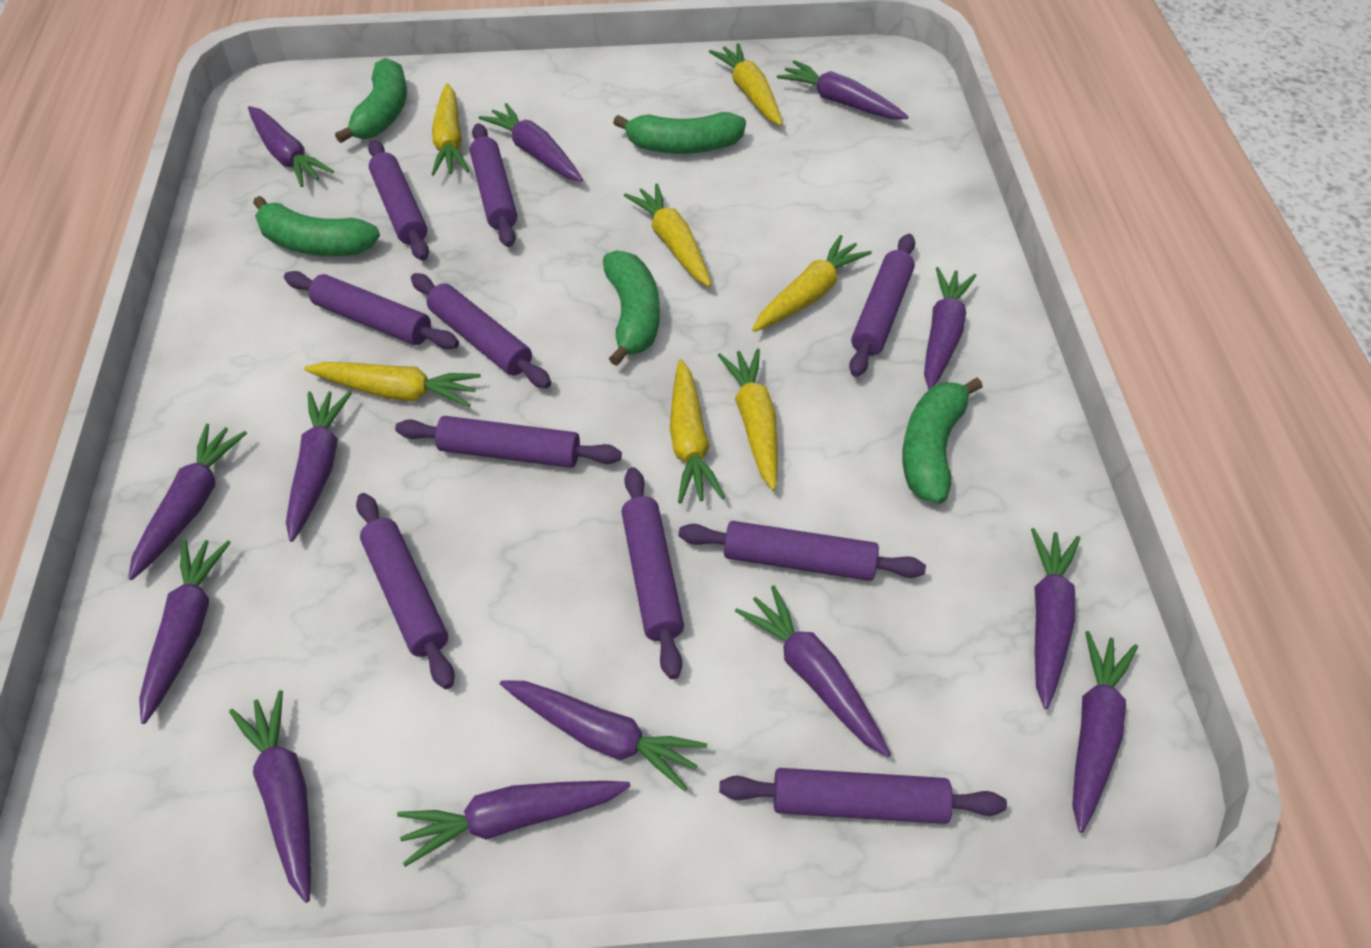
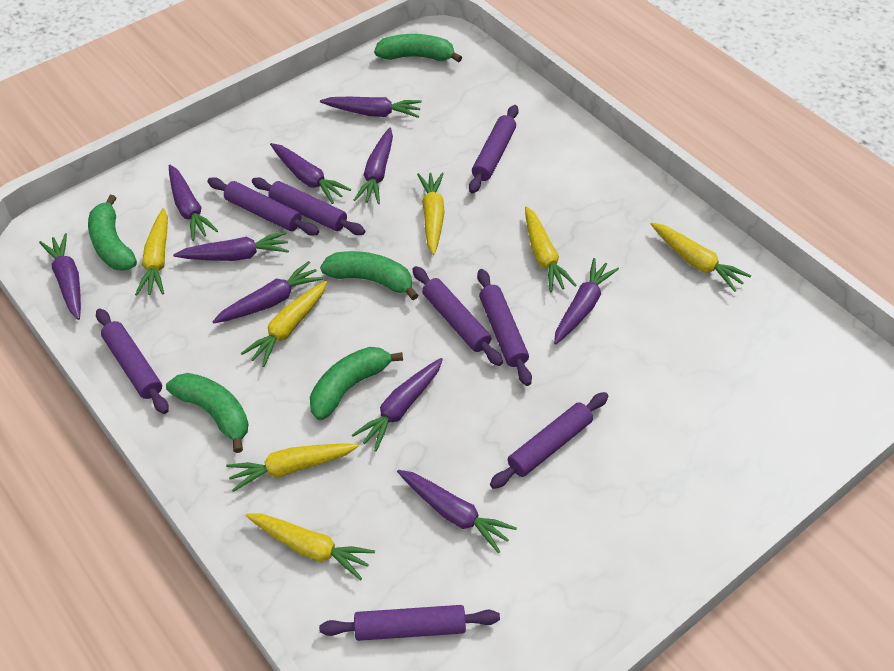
purple carrot: [128,424,247,580] [139,539,231,724] [229,690,311,903] [248,106,334,187] [286,391,352,542] [397,781,631,867] [479,103,583,182] [500,680,707,792] [735,585,891,757] [777,60,909,119] [924,267,976,390] [1031,528,1080,709] [1072,631,1138,833] = 13 -> [39,233,81,320] [169,164,218,241] [173,232,289,261] [212,261,323,323] [270,143,351,204] [320,97,422,118] [352,358,443,451] [354,128,393,204] [397,470,517,553] [554,258,619,345] = 10
purple rolling pin: [284,271,459,349] [356,493,454,689] [368,140,429,261] [395,416,622,468] [411,273,551,388] [470,123,517,247] [622,467,684,679] [679,521,926,581] [719,768,1007,824] [849,234,915,377] = 10 -> [96,308,169,414] [207,177,319,236] [252,178,365,235] [319,605,500,641] [413,266,503,366] [469,105,519,193] [477,269,532,386] [490,392,608,489] = 8

